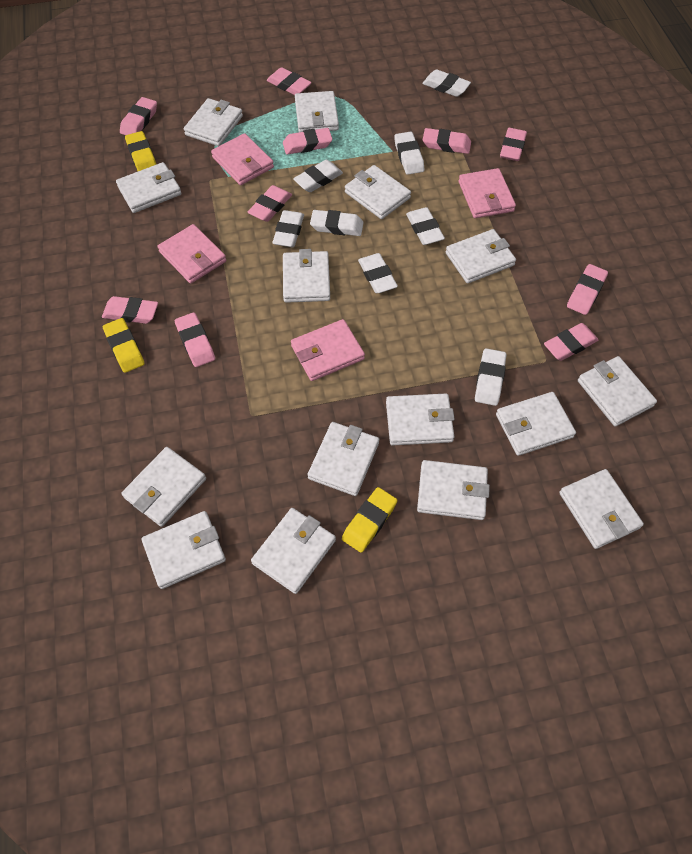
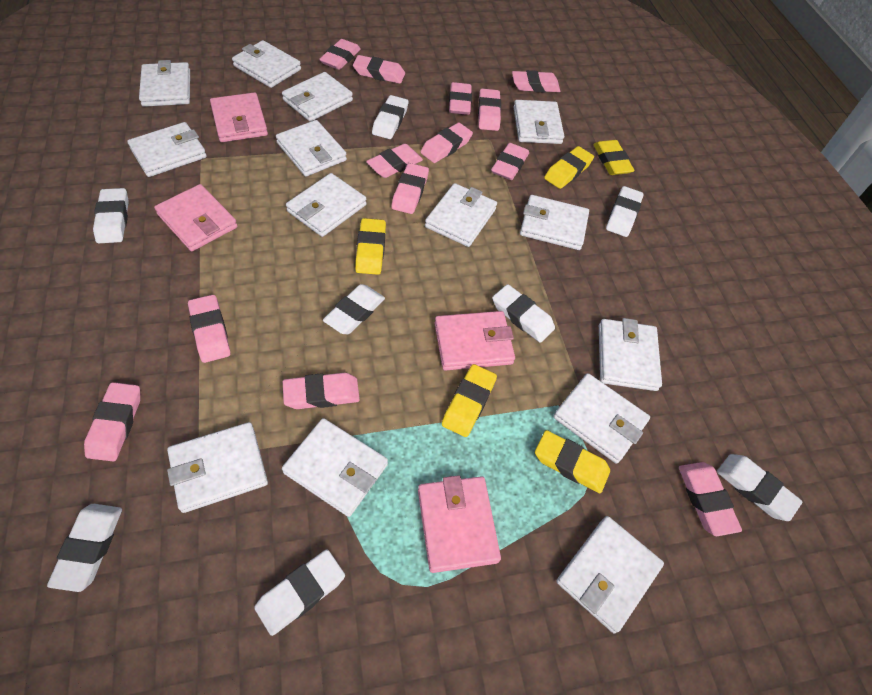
pink eraser: [102,296,158,324] [120,97,157,135] [175,313,215,367] [248,185,292,222] [267,67,311,95] [283,128,332,154] [423,128,471,154] [500,128,527,161] [544,323,598,361] [567,264,608,315] = 10 -> [84,382,140,462] [188,295,230,363] [283,373,360,409] [319,39,361,70] [353,55,405,84] [366,144,423,178] [391,163,429,214] [420,123,473,163] [449,82,472,115] [478,89,501,131] [491,143,529,180] [512,70,560,92] [679,462,742,536] = 13
white wallet: [116,162,182,213] [121,447,206,527] [142,511,226,589] [184,98,243,146] [251,508,336,594] [283,249,330,303] [295,91,339,132] [308,422,379,496] [345,165,411,219] [386,394,455,445] [417,460,490,520] [446,229,516,284] [496,392,576,456] [559,469,644,549] [578,356,657,427] = 15 -> [127,122,207,177] [139,60,190,107] [167,422,268,513] [232,40,301,88] [276,120,347,176] [282,72,353,122] [282,418,388,517] [286,173,367,237] [425,183,497,247] [514,100,564,144] [520,195,589,250] [553,373,650,464] [556,516,664,633] [599,318,662,391] = 14
yellow eraser: [103,318,145,373] [125,131,157,171] [342,487,397,553] = 3 -> [355,218,386,275] [442,364,497,437] [535,430,610,493] [544,146,594,189] [593,140,635,175] = 5

